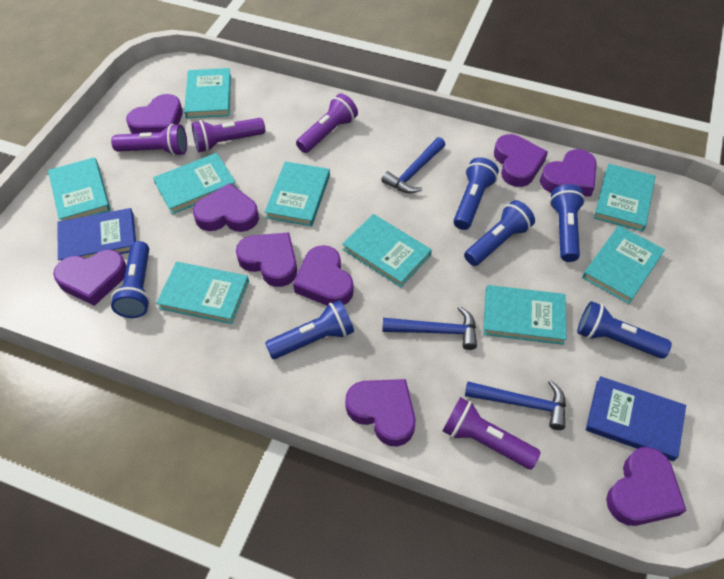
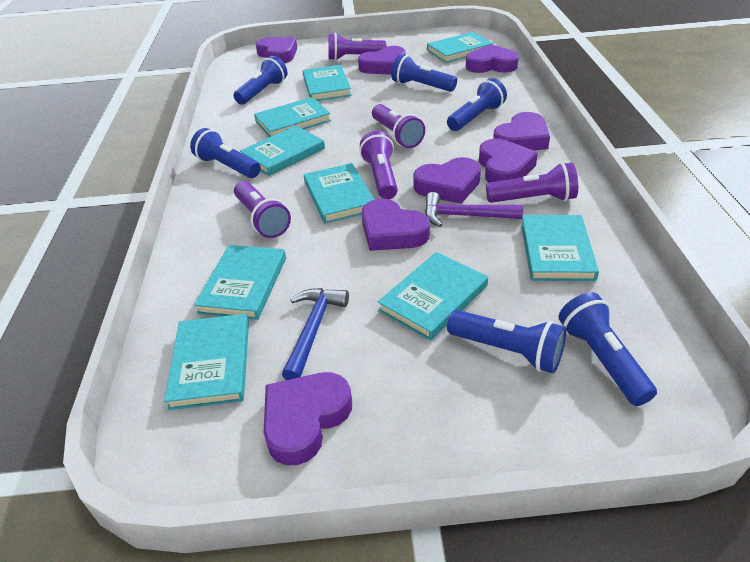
blue book: [57,208,136,261] [586,376,686,461] = 2 -> none = 0
blue hammer: [381,137,445,193] [382,306,477,350] [465,380,566,430] = 3 -> [282,288,349,380] = 1
purple flashlight: [111,124,187,156] [192,118,265,152] [296,93,358,153] [443,397,541,469] = 4 -> [234,181,291,238] [328,33,386,61] [359,131,398,199] [372,104,425,148] [486,162,578,203] = 5
purple hammer: none = 0 -> [425,192,524,227] = 1
purple heart: [53,250,126,306] [126,94,183,134] [193,183,259,232] [236,232,297,287] [293,245,354,306] [345,379,416,447] [494,134,548,187] [540,149,597,197] [606,447,687,526] = 9 -> [256,37,297,63] [263,372,352,465] [358,46,406,75] [362,199,430,251] [413,157,481,204] [466,44,519,73] [479,138,538,183] [493,112,550,151] = 8

